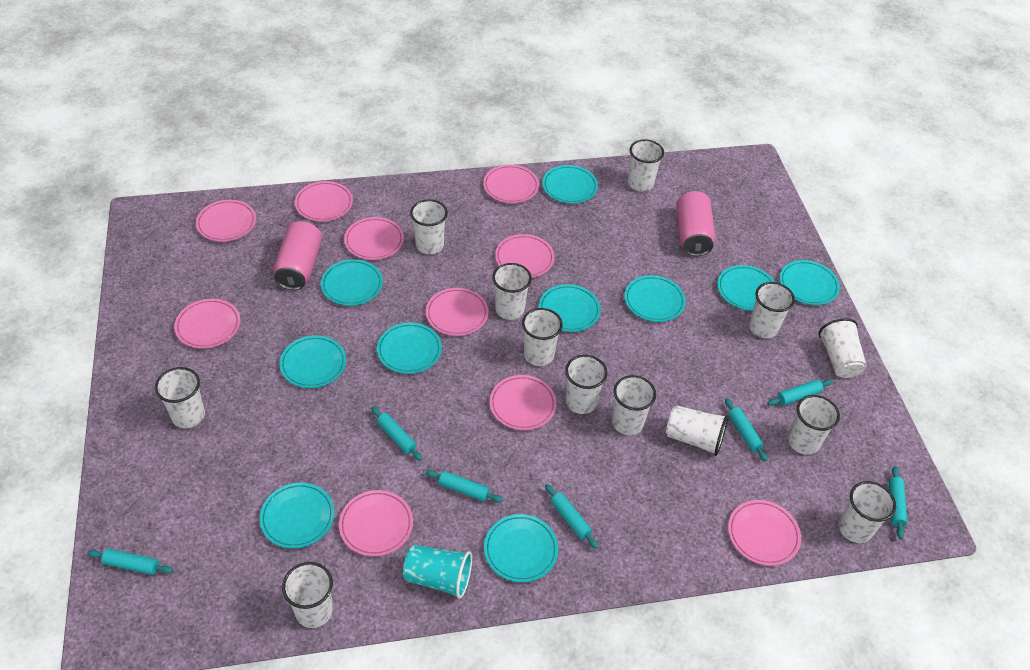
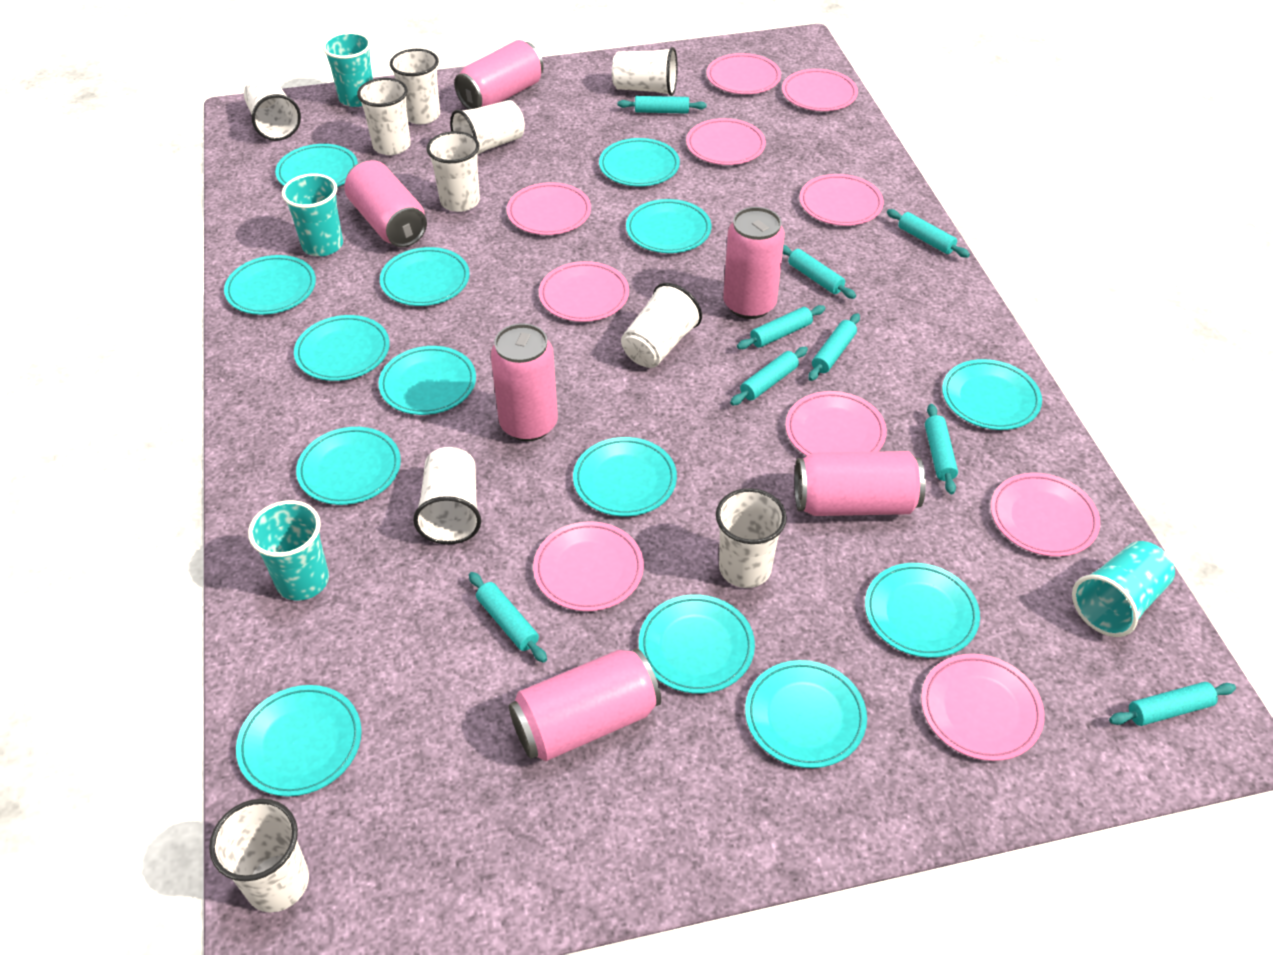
pink can: [273,220,322,290] [676,190,715,256] = 2 -> [344,160,427,247] [454,40,544,110] [491,323,558,441] [509,648,661,761] [723,207,785,319] [794,451,926,516] = 6
turquoise cup: [403,545,472,599] = 1 -> [248,500,329,601] [282,173,343,256] [323,32,373,107] [1072,541,1175,637] = 4
turquoise plate: [259,483,334,549] [279,335,346,388] [321,259,383,306] [377,322,442,374] [484,514,558,582] [539,284,601,332] [542,165,598,204] [624,275,686,322] [717,265,775,311] [780,260,840,305] = 10 -> [224,255,316,315] [236,685,362,797] [275,144,358,187] [294,315,390,381] [296,427,401,505] [378,346,476,415] [380,247,470,306] [573,437,677,516] [599,138,680,187] [626,199,711,253] [639,594,755,694] [745,660,867,768] [865,563,980,658] [942,359,1042,430] = 14
turquoise rolling pin: [88,548,173,575] [371,407,422,461] [426,470,503,503] [545,484,598,549] [725,398,767,461] [767,379,833,406] [889,466,908,539] = 7 -> [469,572,547,663] [618,96,707,113] [730,347,808,406] [737,305,825,349] [783,245,856,299] [808,313,860,381] [887,209,970,258] [925,404,958,494] [1109,682,1236,726] = 9
white cup: [155,367,205,428] [282,562,333,628] [410,199,448,254] [492,263,532,320] [522,308,563,366] [565,355,607,414] [612,375,656,435] [628,139,664,191] [666,405,728,456] [749,282,795,338] [788,395,840,455] [818,318,867,378] [839,481,896,543] = 13 -> [209,799,309,912] [244,76,301,141] [357,78,411,155] [390,49,440,124] [413,447,481,544] [426,131,480,212] [450,100,525,154] [612,47,678,96] [621,283,702,368] [716,488,787,588] = 10

